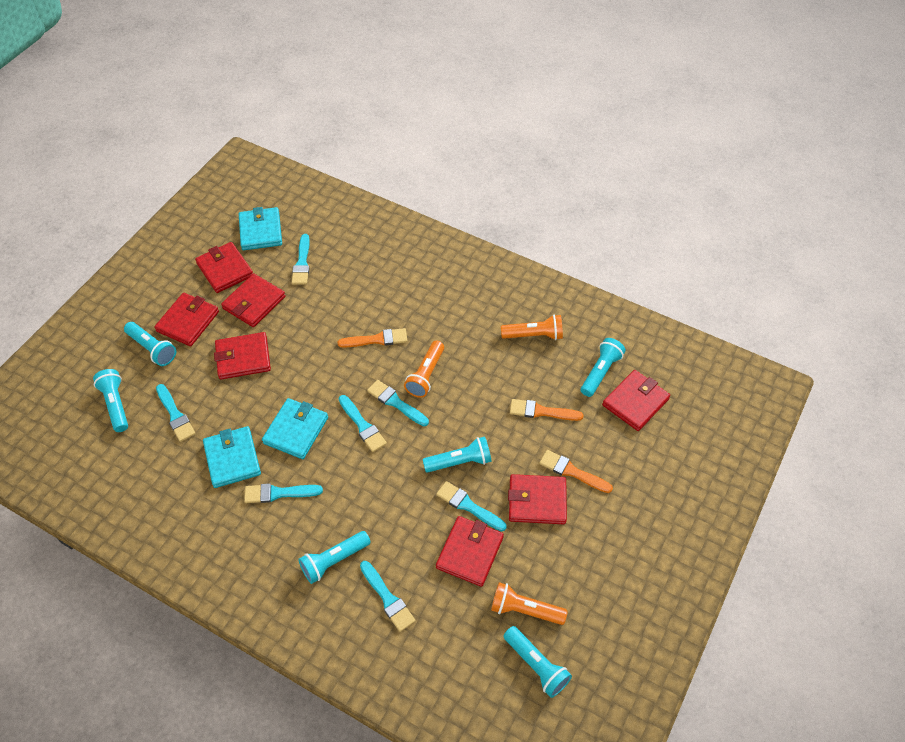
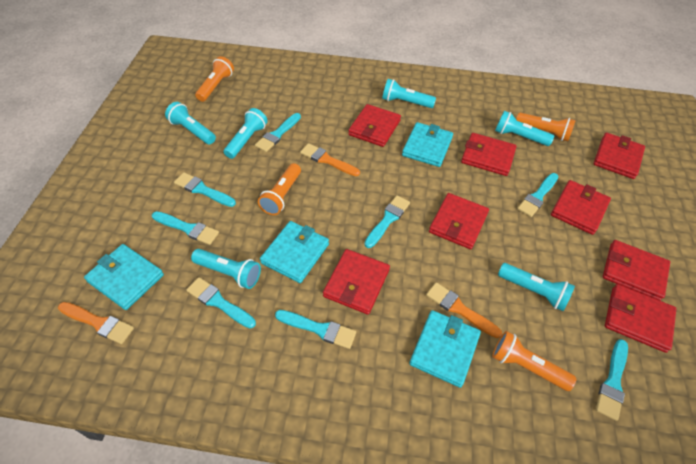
orange flashlight: [404,341,444,398] [491,582,568,625] [501,315,563,340] = 3 -> [195,56,234,102] [258,163,301,215] [492,331,576,391] [516,113,576,141] = 4
red wallet: [154,293,219,346] [195,242,253,293] [214,332,271,380] [221,274,286,327] [436,516,504,587] [508,474,567,524] [602,370,670,431] = 7 -> [323,249,390,315] [348,104,401,147] [429,193,489,249] [461,133,517,176] [551,180,611,235] [594,133,645,179] [603,240,670,301] [605,284,676,353] = 8
turquoise brush: [156,384,196,442] [244,483,323,503] [292,234,310,285] [339,395,387,452] [360,561,416,632] [367,380,429,426] [436,481,507,532] = 7 -> [152,211,219,245] [174,172,236,207] [186,277,256,328] [255,113,301,152] [275,310,356,349] [364,195,410,248] [517,173,559,217] [596,339,628,421] = 8
turquoise wallet: [203,426,261,488] [239,207,282,250] [262,398,328,459] = 3 -> [84,244,164,310] [260,221,329,283] [402,122,453,167] [409,310,481,388] = 4

